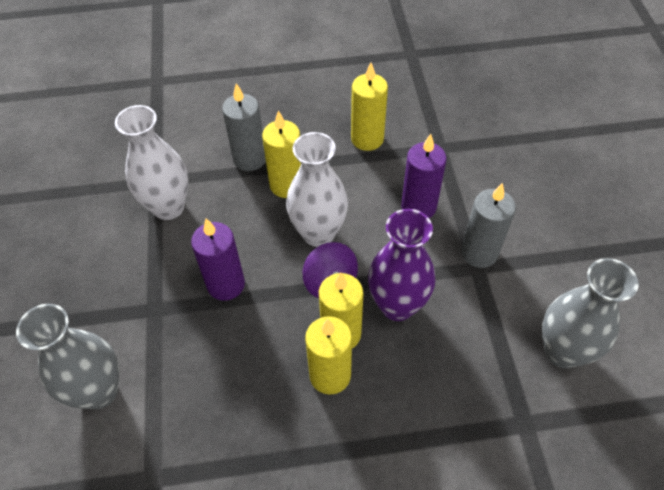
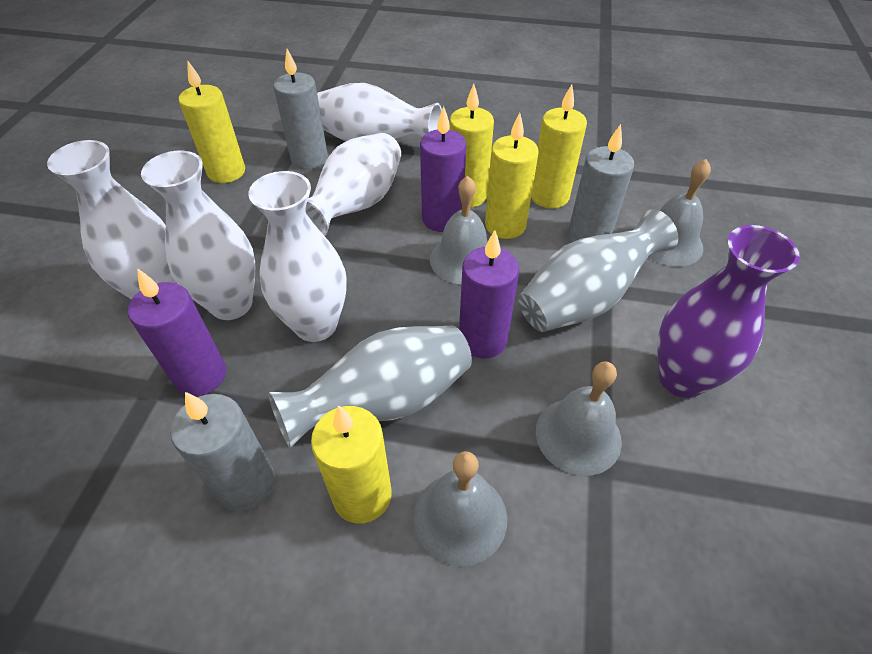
grey bell: none = 0 -> [414,451,507,566] [430,176,487,284] [536,362,622,476] [648,159,711,266] = 4
grey candle: [222,83,266,171] [461,183,516,268] = 2 -> [170,392,275,512] [274,49,328,170] [568,124,634,243] = 3
purple candle: [191,218,245,301] [401,134,447,218] = 2 -> [128,268,226,396] [420,106,466,232] [459,230,519,359] = 3
purple spinning top: [303,242,358,298] = 1 -> none = 0
white vase: [115,105,188,220] [286,132,348,247] = 2 -> [47,140,177,300] [141,151,255,320] [248,171,347,342] [305,133,401,236] [317,83,442,141] = 5
yellow candle: [262,111,301,198] [305,316,352,395] [319,273,363,348] [351,63,388,151] = 4 -> [179,61,245,183] [311,405,392,523] [449,84,494,208] [485,113,539,239] [531,84,587,208] = 5

